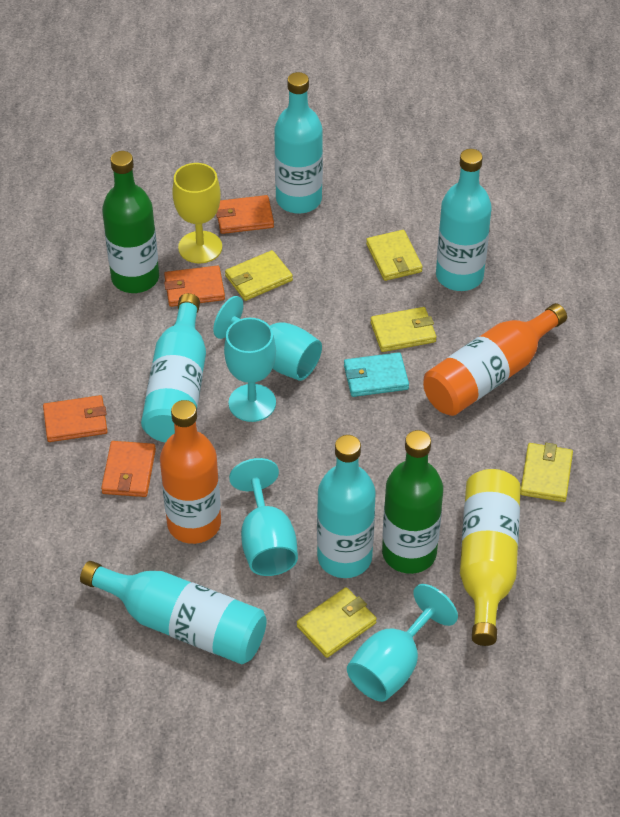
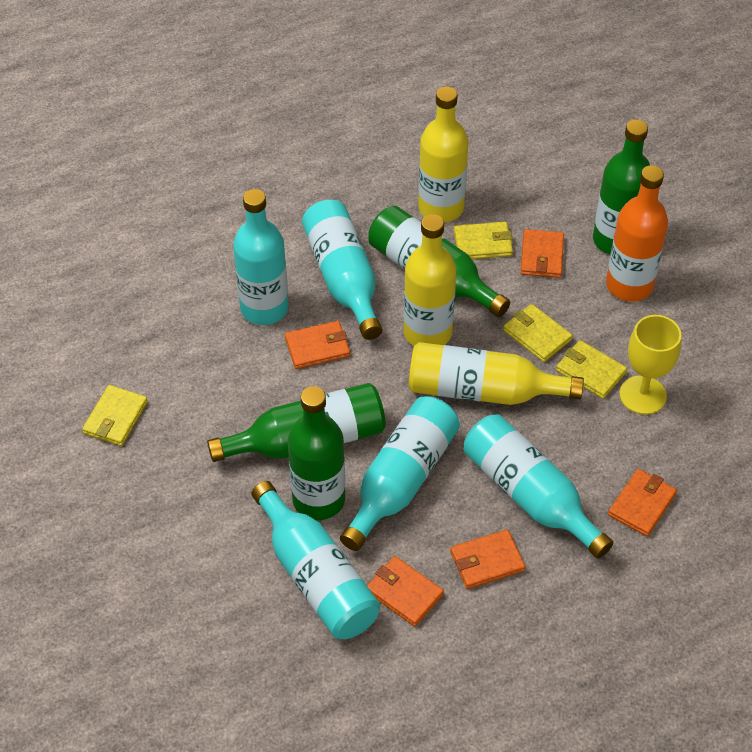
green bottle: [102,151,159,293] [382,430,443,574] = 2 -> [207,383,386,462] [288,386,345,520] [368,206,510,317] [593,120,650,254] = 4
orange bottle: [160,400,221,544] [423,303,567,416] = 2 -> [606,165,668,301] = 1
orange wallet: [43,395,108,442] [101,441,156,497] [164,265,225,307] [216,195,274,234] = 4 -> [285,321,350,369] [367,556,444,626] [450,529,525,589] [521,229,564,278] [608,469,677,536] = 5
turquoise goblet: [213,296,322,381] [224,318,276,422] [229,458,298,576] [347,584,458,702] = 4 -> none = 0
turquoise wallet: [344,352,409,397] = 1 -> none = 0
yellow bottle: [460,469,521,646] = 1 -> [404,214,456,346] [409,342,584,405] [418,87,468,223] = 3
yellow wallet: [225,250,293,301] [297,587,377,658] [366,230,423,281] [371,307,437,352] [520,443,573,502] = 5 -> [82,385,148,446] [454,222,513,259] [503,304,573,362] [556,340,627,399] = 4

